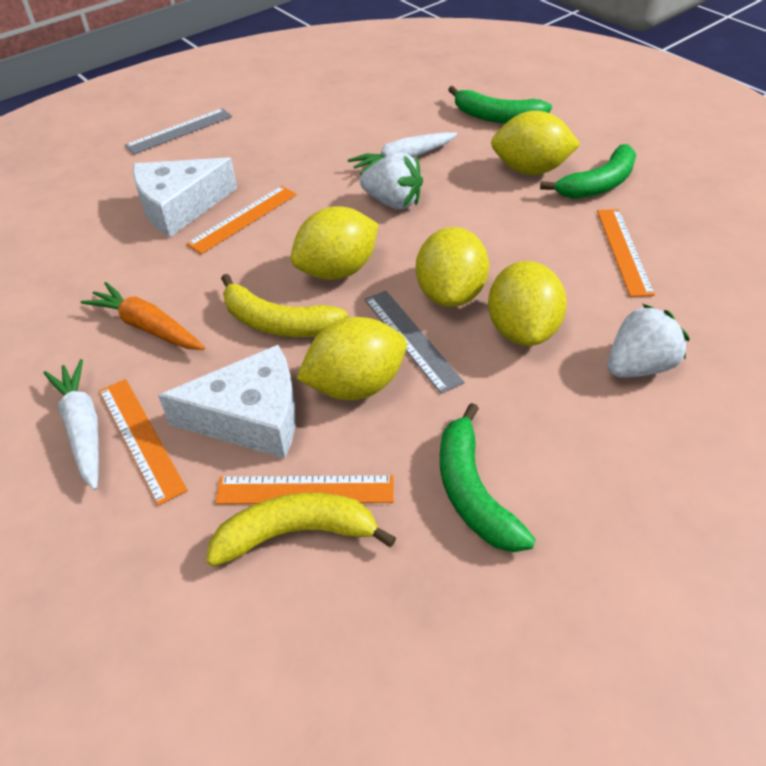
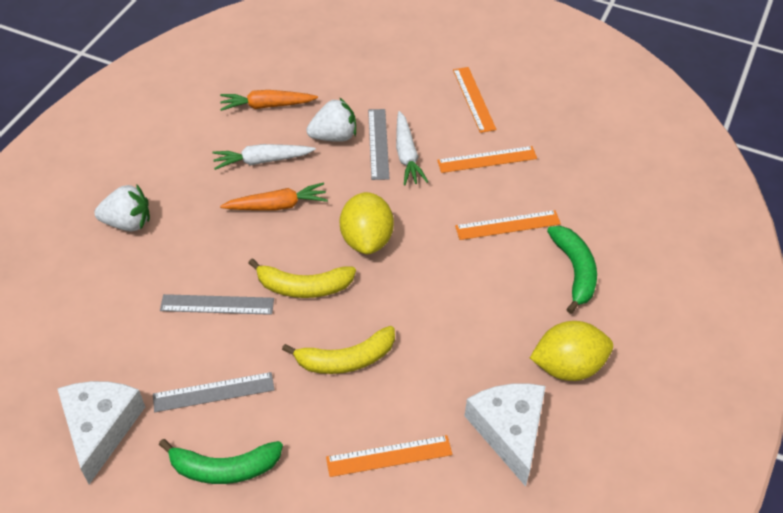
green banana: [440,403,536,552] [448,86,552,124] [540,144,637,199] = 3 -> [159,439,283,484] [547,226,597,314] = 2
grey ruler: [125,108,232,154] [364,291,464,394] = 2 -> [153,372,275,412] [160,294,274,315] [368,109,389,180] = 3
orange carrot: [81,282,205,350] = 1 -> [220,90,318,111] [220,182,328,211] = 2
yellow lemon: [291,206,378,280] [296,317,407,400] [416,227,489,307] [488,261,567,346] [491,111,581,175] = 5 -> [340,192,394,254] [530,321,613,381] = 2

